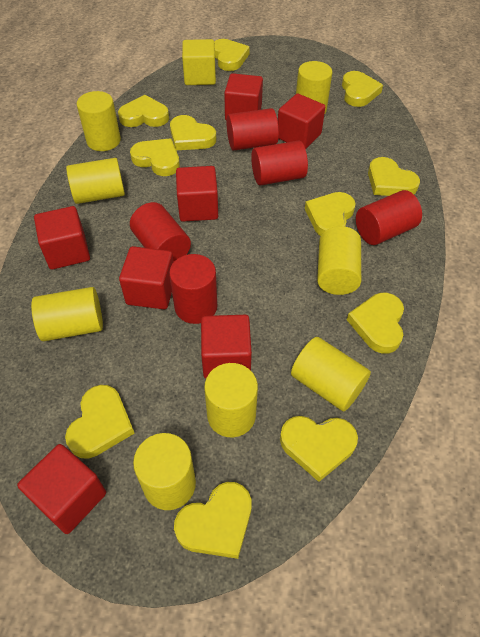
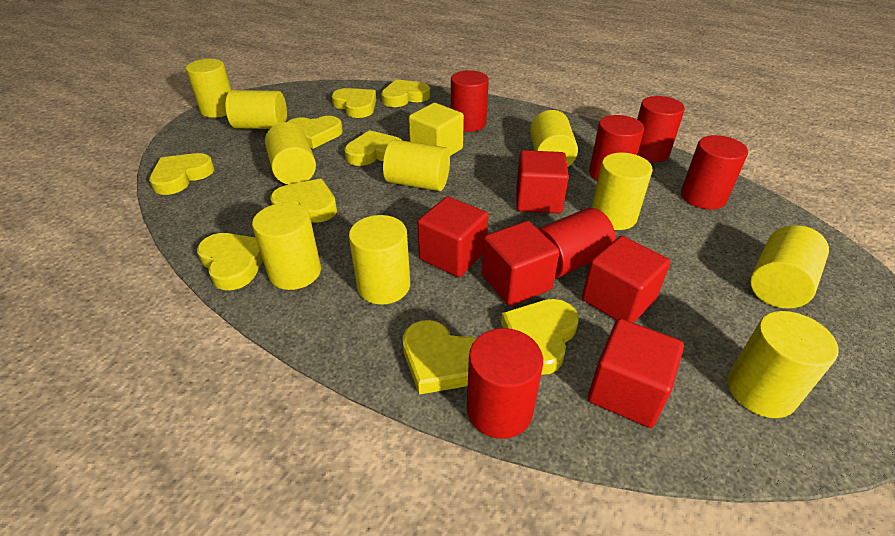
red cube: [17,444,106,534] [34,206,90,270] [119,246,174,309] [176,166,218,222] [201,315,252,379] [224,73,263,121] [278,93,325,149] = 7 -> [417,196,489,277] [482,221,560,306] [516,150,569,213] [582,236,671,323] [588,319,684,428] = 5
red cylinder: [130,202,191,262] [169,254,217,324] [226,108,279,151] [251,141,308,185] [356,190,422,245] = 5 -> [451,71,489,132] [467,328,543,439] [538,208,616,278] [589,115,644,181] [637,96,685,162] [681,135,748,209] = 6
yellow cylinder: [31,287,103,341] [66,158,125,204] [77,91,121,151] [133,433,196,510] [204,363,258,437] [291,337,371,412] [296,61,333,113] [317,226,361,295] = 8 -> [186,59,231,118] [226,90,287,129] [252,203,321,290] [265,122,316,185] [349,215,410,305] [383,140,450,191] [530,110,578,167] [592,153,652,230] [727,311,839,418] [750,225,829,309] = 10
yellow heart: [65,385,134,459] [118,95,169,127] [130,138,180,176] [170,115,216,150] [174,482,252,559] [214,39,250,71] [280,416,358,482] [305,192,356,236] [342,71,383,107] [347,293,404,354] [368,157,420,196] = 11 -> [149,153,214,195] [197,233,263,290] [270,178,337,223] [287,116,343,149] [332,88,376,118] [344,130,403,166] [381,79,430,107] [403,320,477,395] [501,299,579,375] = 9

